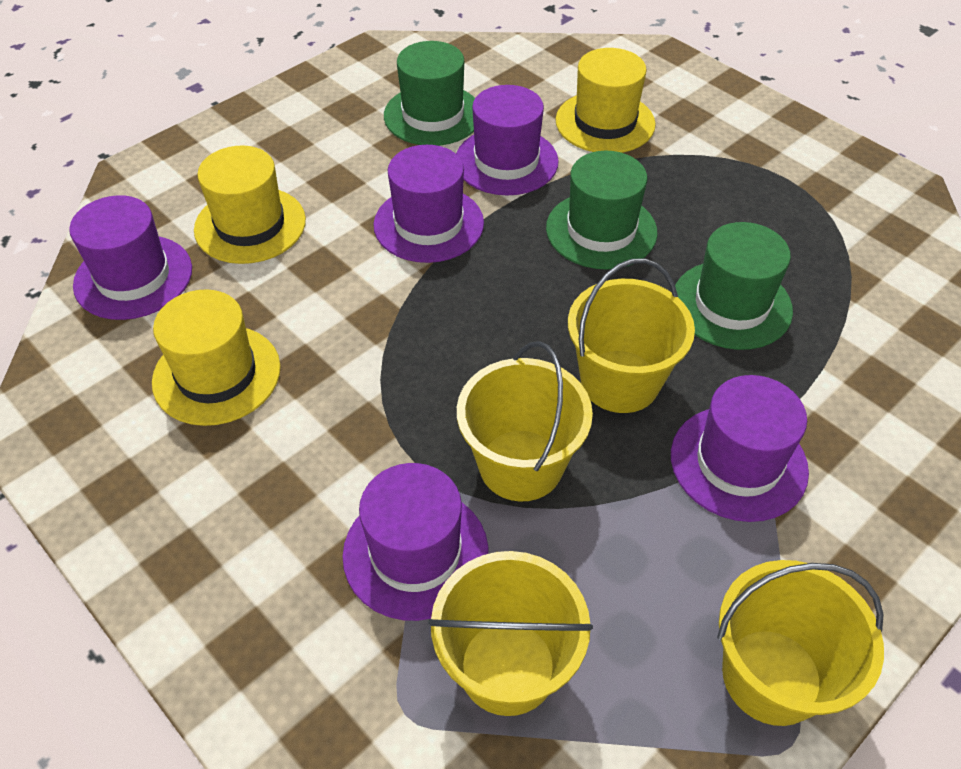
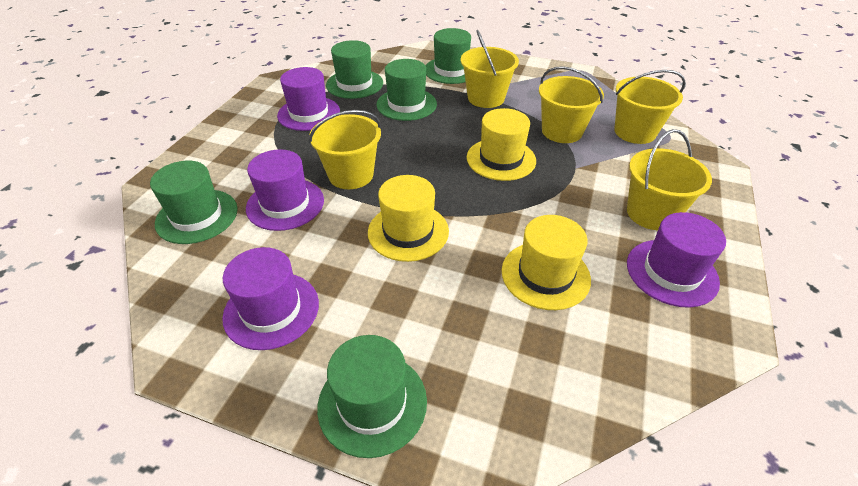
green hat: [384,41,475,146] [546,151,658,270] [675,222,793,350] = 3 -> [150,161,238,244] [317,335,427,458] [326,40,383,99] [376,59,437,121] [425,28,471,84] = 5
purple hat: [69,195,192,320] [342,463,488,621] [373,145,484,263] [456,85,559,195] [671,375,809,522] = 5 -> [222,247,319,350] [246,149,324,231] [277,67,340,131] [627,212,726,308] = 4
yellow bucket: [428,551,593,716] [457,341,593,501] [568,258,695,413] [717,560,884,726] = 4 -> [309,110,381,189] [461,30,519,108] [539,66,604,143] [614,70,686,144] [627,129,712,230] = 5

